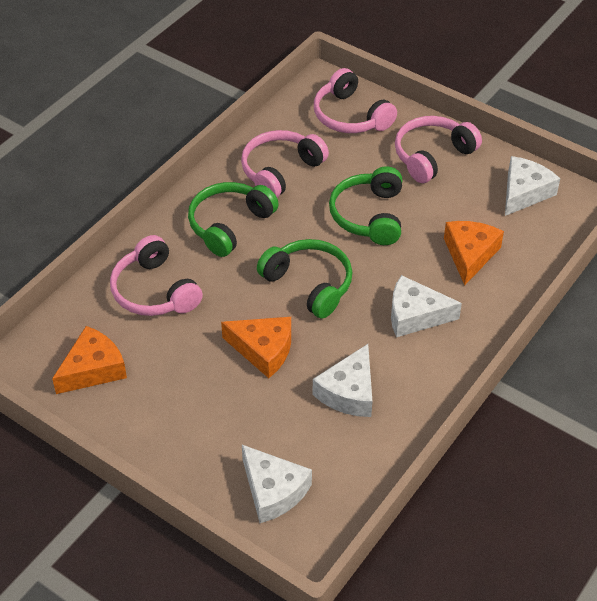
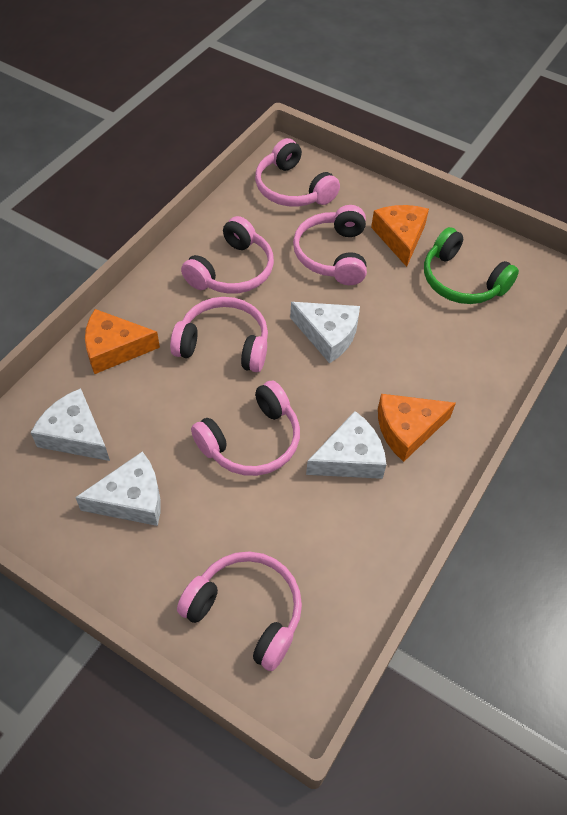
green headphones: [188,182,279,257] [257,239,352,319] [329,166,402,245] = 3 -> [424,227,519,304] = 1
pink headphones: [110,235,203,316] [241,130,329,198] [314,68,397,133] [395,116,482,183] = 4 -> [170,297,268,372] [177,551,302,671] [181,216,274,294] [191,380,300,476] [255,138,340,207] [293,205,367,285] = 6

